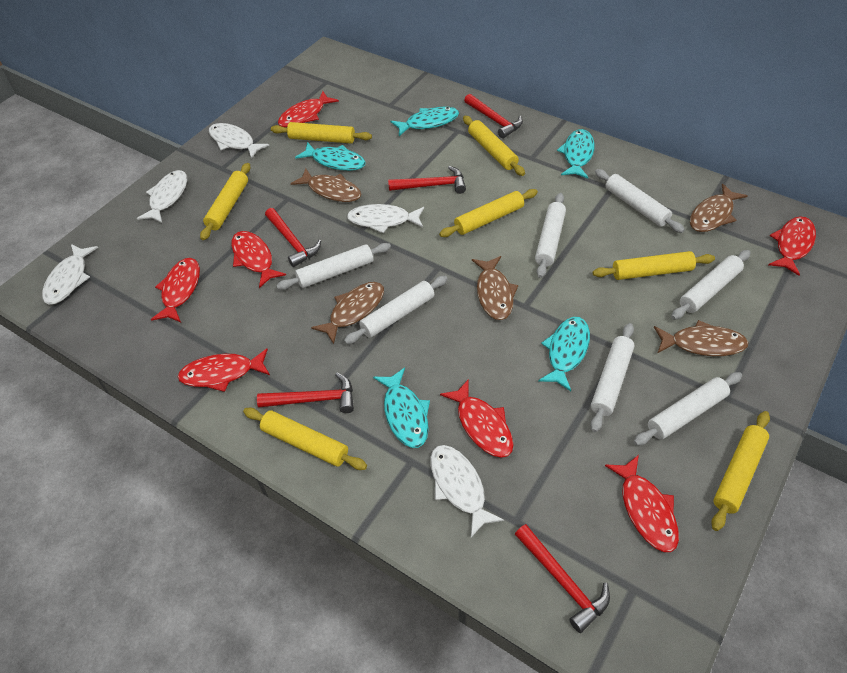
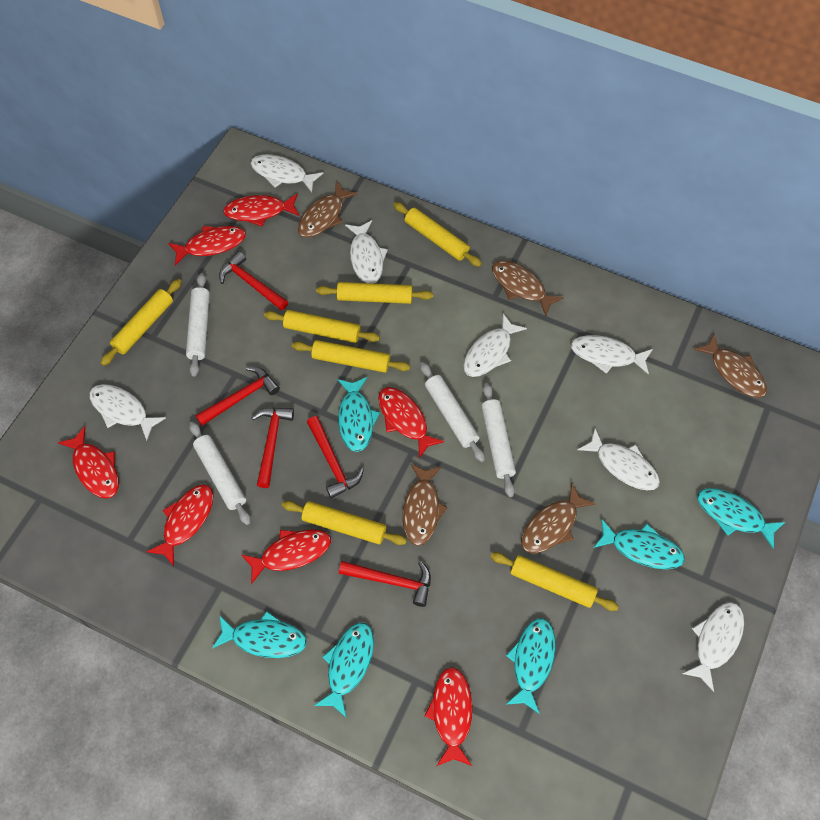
turquoise fish: [295,142,366,171] [373,368,430,448] [391,107,459,136] [538,317,590,391] [557,129,595,179] = 5 -> [212,611,307,658] [314,623,374,718] [337,377,380,452] [506,618,556,714] [593,519,685,569] [697,488,785,549] = 6
white fish: [42,244,98,305] [137,170,187,224] [209,123,269,159] [347,204,424,233] [430,445,504,537] = 5 -> [89,384,166,441] [251,154,323,193] [345,220,388,283] [463,314,527,377] [571,335,653,375] [578,429,660,491] [682,602,744,692] = 7
white rolling pin: [276,243,391,290] [344,276,448,344] [535,193,566,278] [590,323,635,432] [595,169,685,233] [633,372,742,446] [671,250,751,320] = 7 -> [186,273,210,377] [189,421,251,525] [420,362,485,462] [481,383,516,497] = 4

